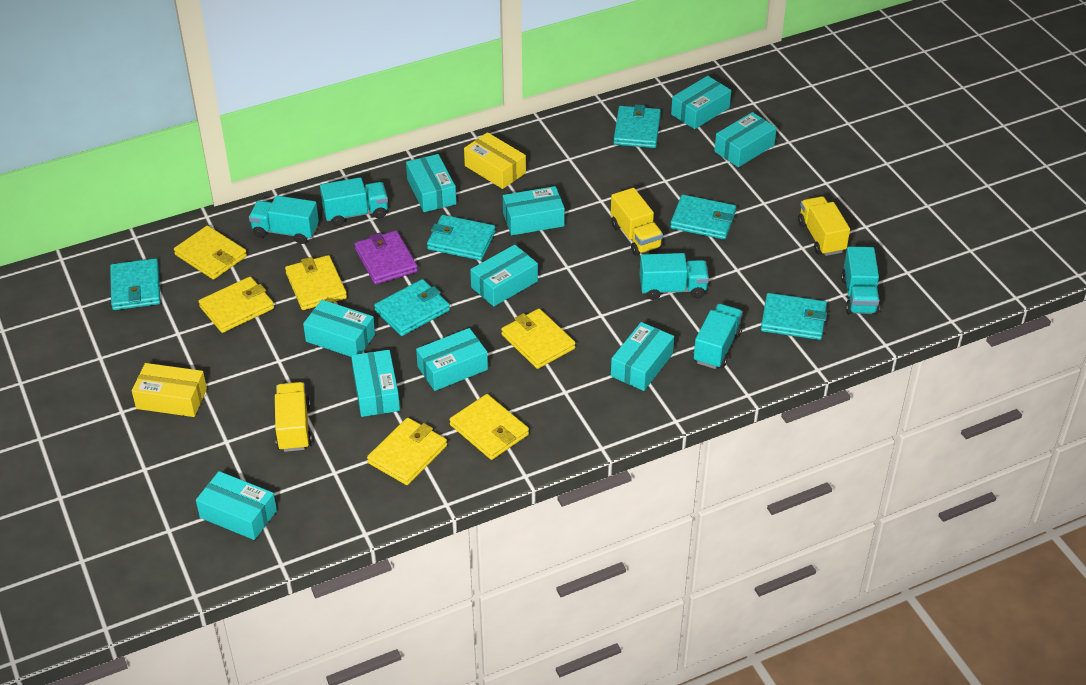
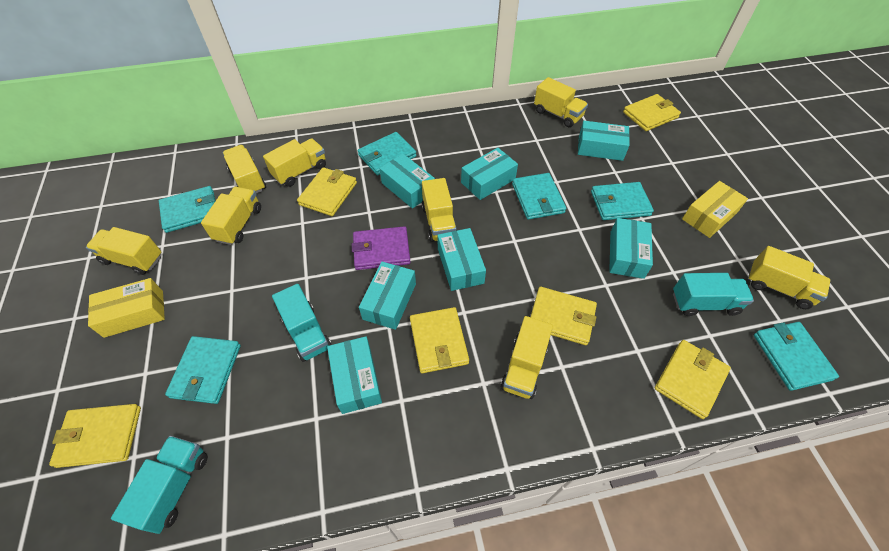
turquoise box: [196,471,277,540] [303,300,375,357] [351,350,400,417] [406,154,456,212] [416,328,488,391] [470,245,538,307] [503,186,565,235] [611,322,674,391] [671,76,731,129] [714,112,777,167] = 10 -> [327,336,382,414] [359,262,416,330] [379,154,435,209] [437,228,486,291] [461,148,518,200] [578,121,630,161] [609,218,653,279] = 7
turquoise truck: [249,196,319,244] [320,177,388,226] [639,253,709,300] [693,304,743,369] [841,247,880,315] = 5 -> [111,436,208,534] [272,284,332,362] [673,273,754,316] = 3
yellow truck: [275,382,312,452] [611,188,663,256] [798,196,850,256] = 3 -> [86,227,161,275] [201,187,261,245] [223,145,266,194] [263,138,326,187] [422,178,457,242] [500,316,553,399] [534,77,588,127] [748,246,830,309] = 8

